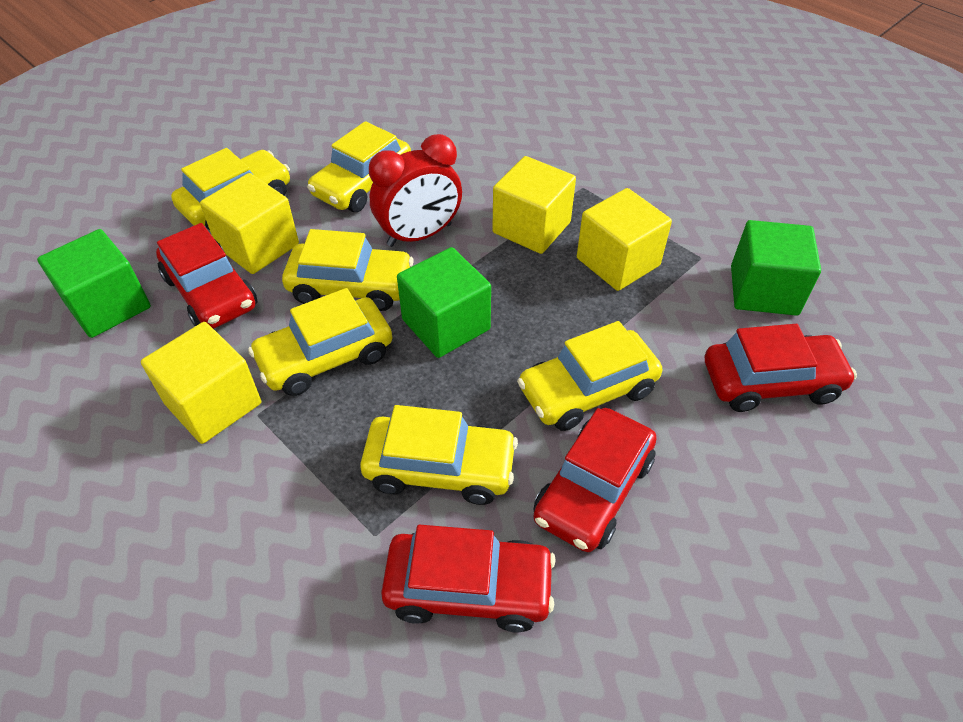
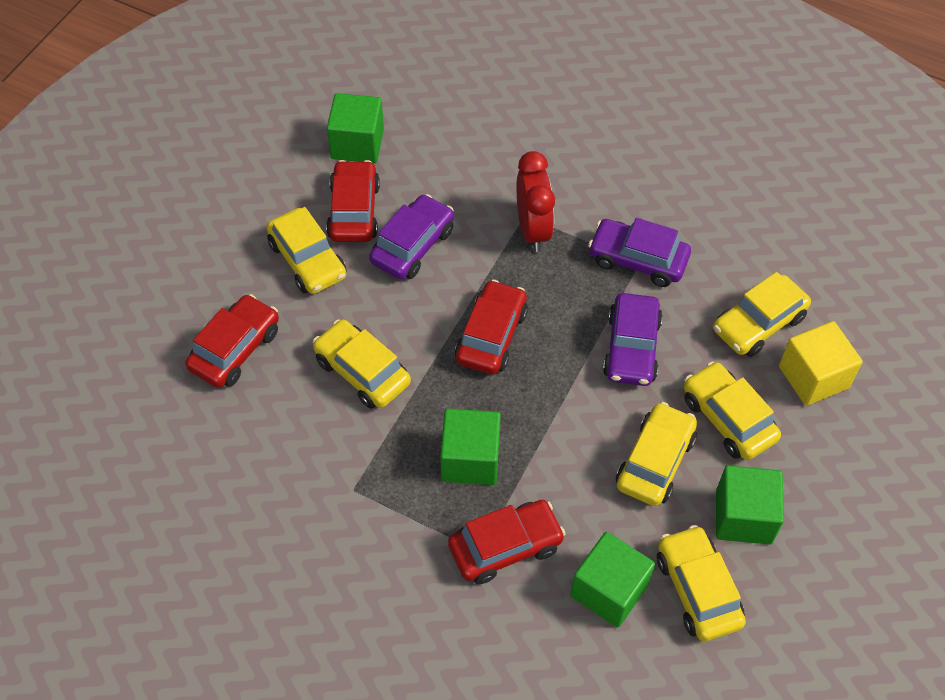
green cube: [37,229,151,338] [397,247,491,358] [731,220,821,316] = 3 -> [327,93,384,163] [440,409,501,485] [570,532,655,628] [716,465,784,545] = 4
purple car: none = 0 -> [369,194,454,279] [588,218,691,287] [603,293,663,386] = 3
yellow cube: [141,322,261,444] [200,173,299,274] [492,156,576,254] [577,188,672,291] = 4 -> [779,321,863,406] = 1

